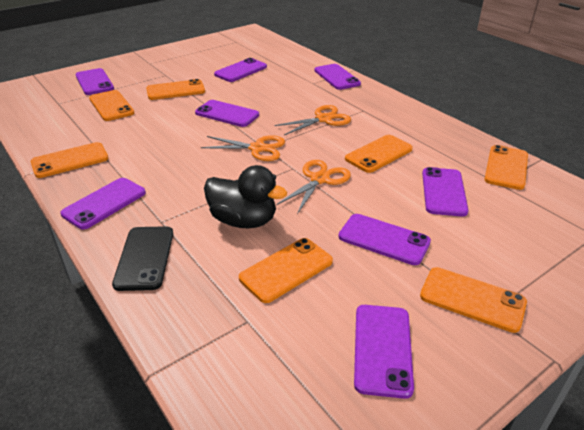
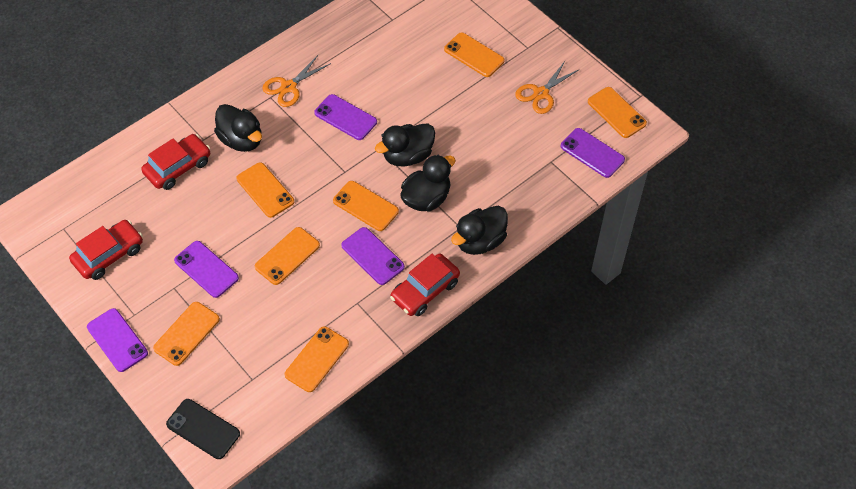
black duck: [204,165,287,228] = 1 -> [214,104,262,152] [375,123,435,167] [401,155,456,211] [451,206,508,255] = 4
orange scissors: [201,135,285,161] [274,105,351,135] [276,160,351,214] = 3 -> [262,54,331,107] [515,61,580,114] = 2
purple phone: [60,178,146,229] [76,68,114,95] [195,100,259,127] [214,58,267,82] [314,64,361,90] [338,214,431,265] [354,305,414,399] [422,167,468,217] = 8 -> [87,308,148,372] [174,241,239,298] [314,94,377,140] [341,227,405,285] [561,128,625,178] = 5
red car: none = 0 -> [69,220,143,280] [141,134,210,190] [390,254,460,316] = 3

